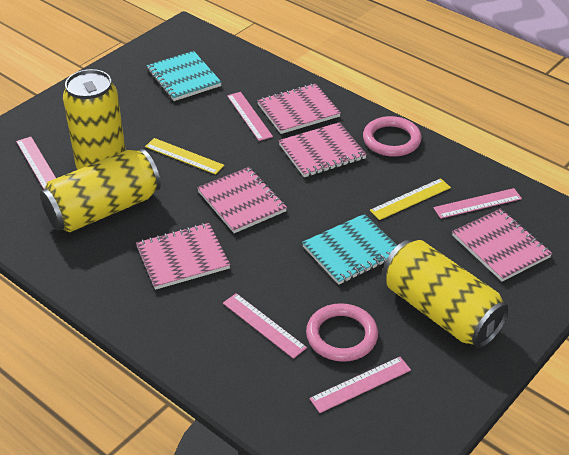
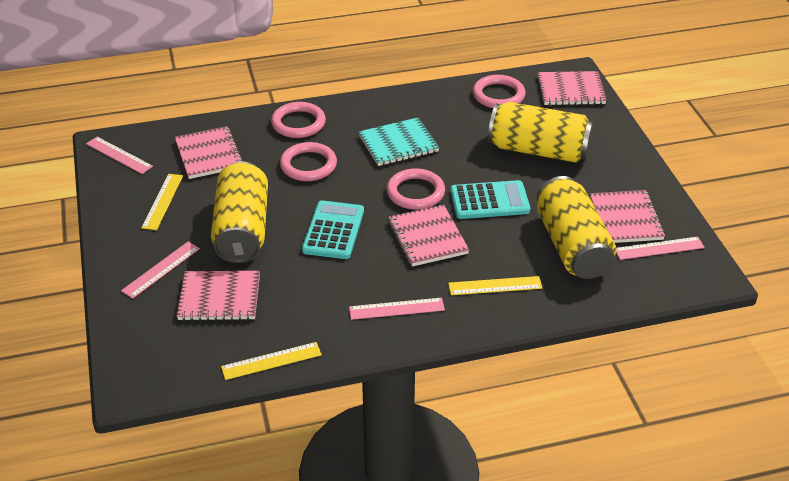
pink ring: [306,303,378,362] [363,116,421,157] = 2 -> [271,102,326,138] [280,142,337,181] [387,168,445,210] [473,75,526,108] = 4
pink ruler: [16,137,56,189] [223,293,307,359] [227,92,273,141] [309,357,411,413] [433,188,522,219] = 5 -> [86,137,153,174] [121,242,200,299] [349,298,445,320] [616,237,705,260] = 4
turquoise calculator: none = 0 -> [302,201,364,259] [450,180,530,219] = 2
turquoise notebook: [147,51,222,101] [302,214,397,285] = 2 -> [359,117,439,166] = 1
yellow ruler: [145,138,224,175] [370,178,451,220] = 2 -> [141,174,183,230] [221,342,322,380] [448,276,542,295] = 3

